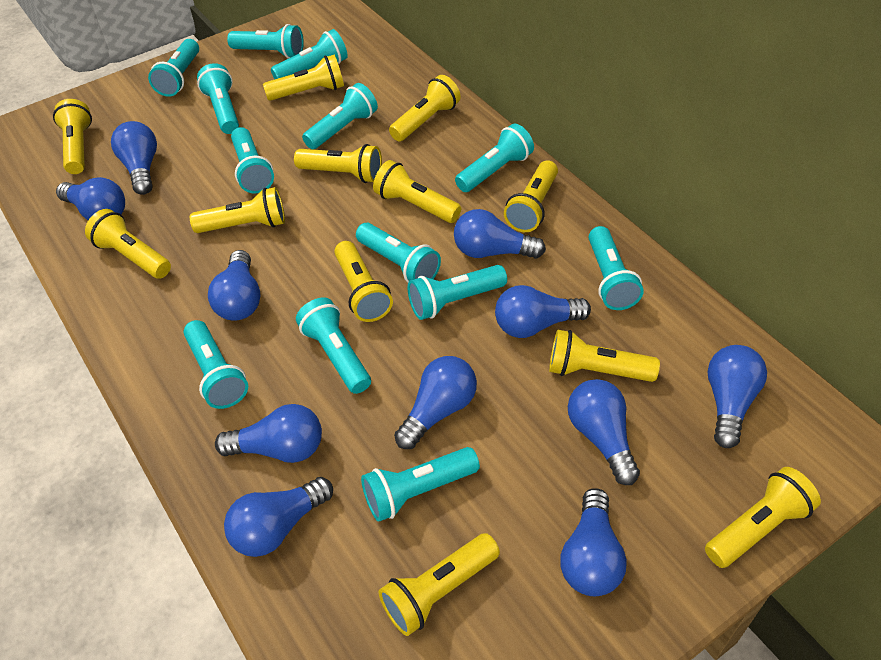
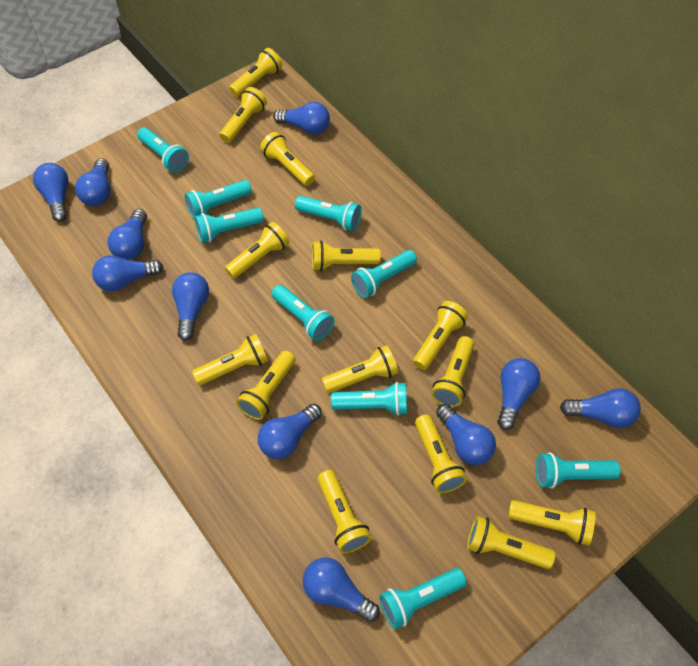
turquoise flashlight: [148,39,199,97] [184,320,248,409] [197,63,239,134] [227,24,304,59] [231,127,274,193] [271,29,348,79] [296,297,371,394] [302,83,378,149] [356,223,441,282] [361,447,480,522] [408,265,507,320] [455,124,534,192] [589,226,644,310] = 13 -> [137,127,189,173] [185,180,252,219] [195,208,264,243] [271,285,335,341] [295,196,362,231] [331,382,407,416] [351,250,417,298] [379,568,467,629] [536,452,621,489] = 9
yellow flashlight: [53,99,92,174] [85,209,171,279] [190,187,285,233] [263,54,344,101] [294,144,382,183] [334,241,393,322] [373,160,461,223] [379,533,500,636] [389,75,461,141] [504,160,558,232] [549,330,660,382] [705,467,821,568] = 12 -> [192,334,268,385] [219,87,267,143] [225,222,290,279] [229,48,282,97] [236,351,296,420] [260,132,315,186] [312,241,381,271] [318,470,371,553] [322,345,398,393] [413,301,468,370] [415,414,467,493] [432,336,474,407] [467,516,555,569] [508,500,596,546] = 14

